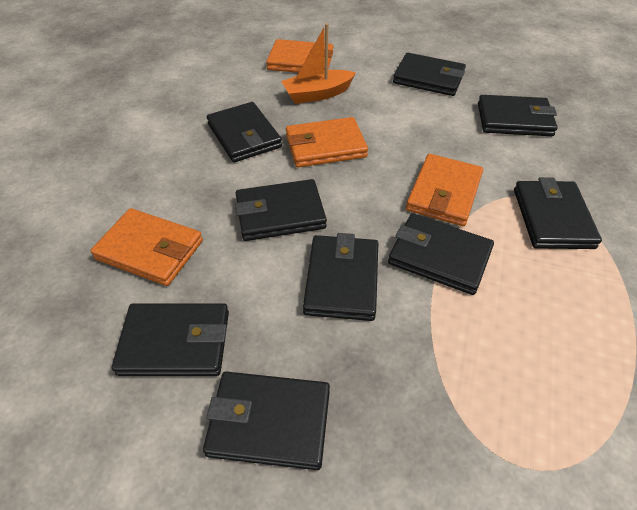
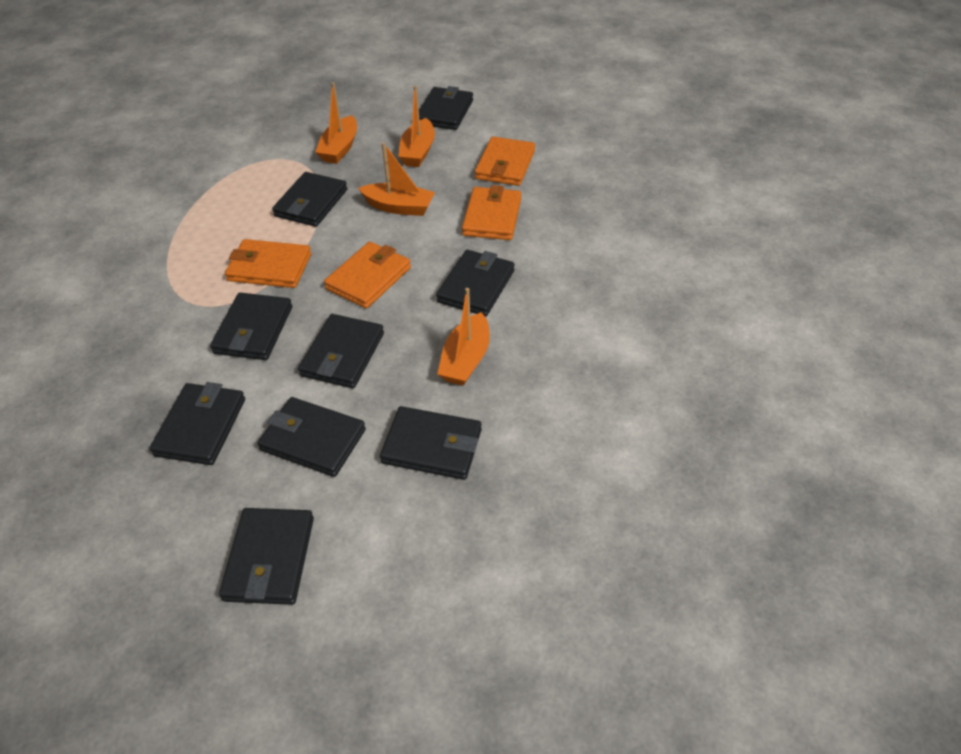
orange boat: [281,23,356,104] = 1 -> [315,82,357,164] [358,142,435,216] [398,85,435,167] [437,288,490,386] = 4

